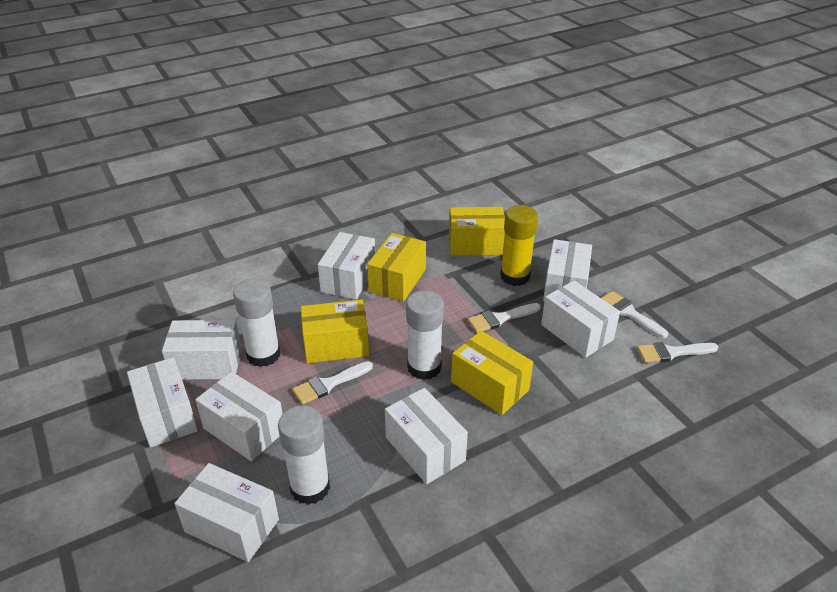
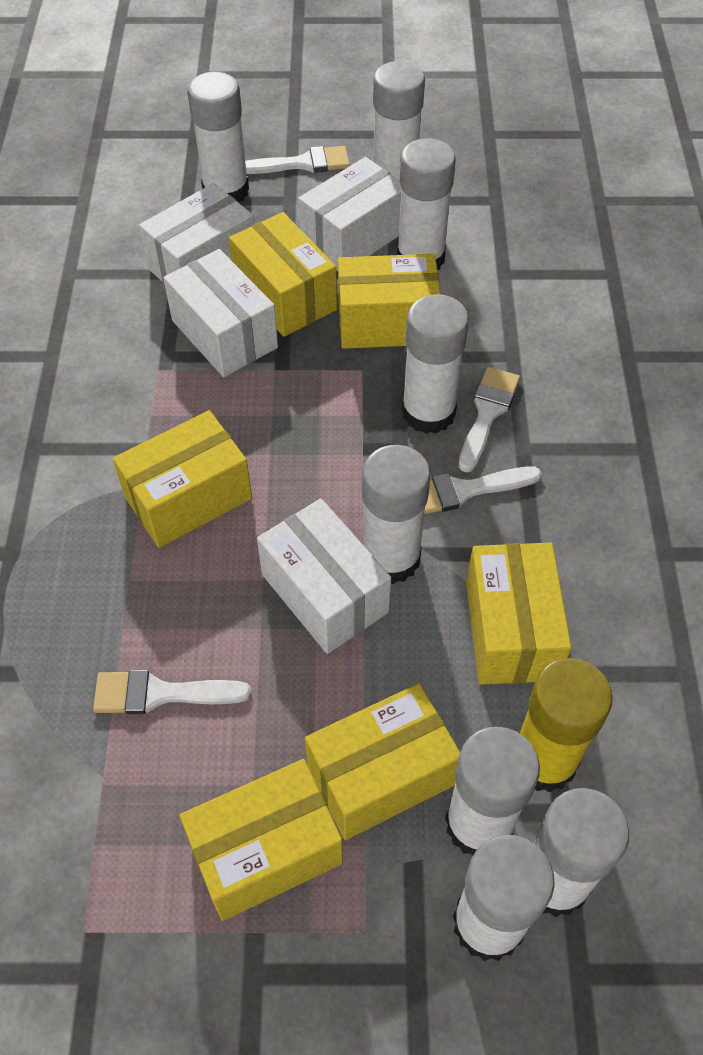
white box: [127,357,198,448] [162,320,242,380] [174,463,279,562] [195,372,283,461] [318,232,375,300] [385,388,468,484] [541,280,620,358] [543,239,592,301] = 8 -> [139,183,254,283] [163,249,278,377] [257,498,391,654] [298,157,401,271] = 4
white glue stick: [233,279,280,367] [278,405,330,505] [406,290,444,380] = 3 -> [187,72,249,202] [362,445,431,584] [373,61,425,180] [397,138,456,270] [402,294,469,434] [445,727,540,855] [453,835,554,961] [534,788,629,917] = 8
yellow box: [301,299,369,363] [367,233,426,302] [449,207,505,256] [451,331,533,415] = 4 -> [113,410,252,548] [180,759,343,921] [229,212,337,337] [305,683,460,840] [338,254,441,349] [466,543,572,685] = 6

